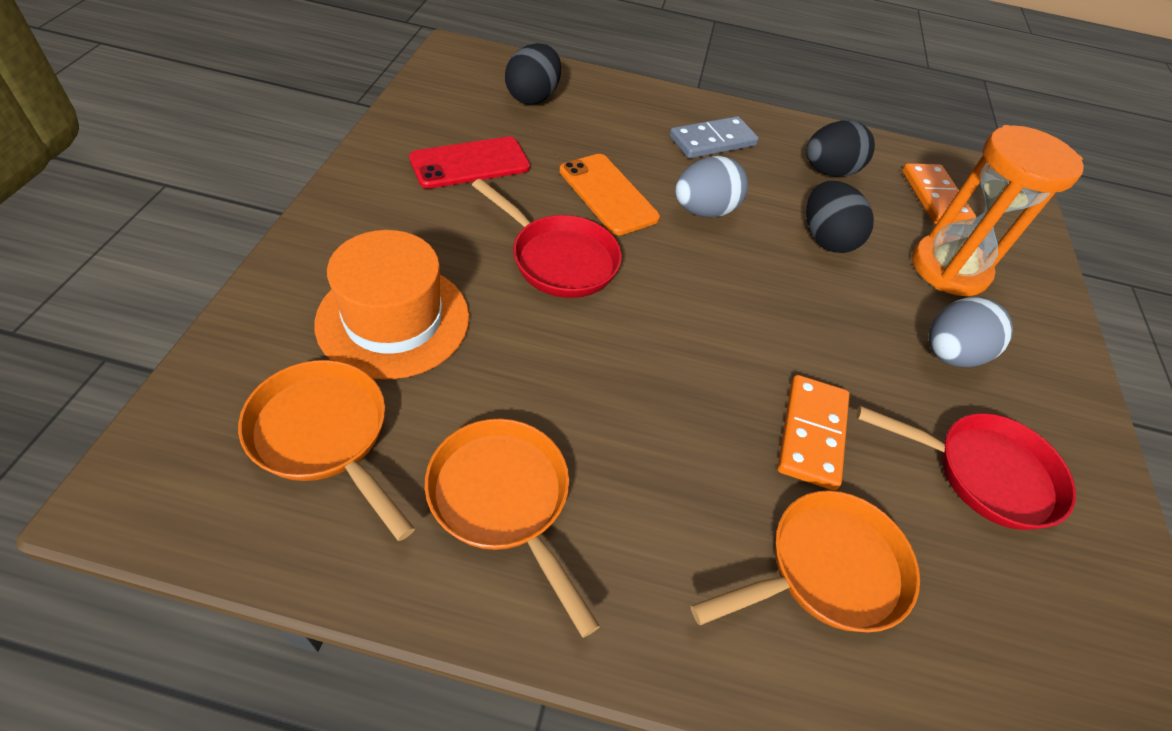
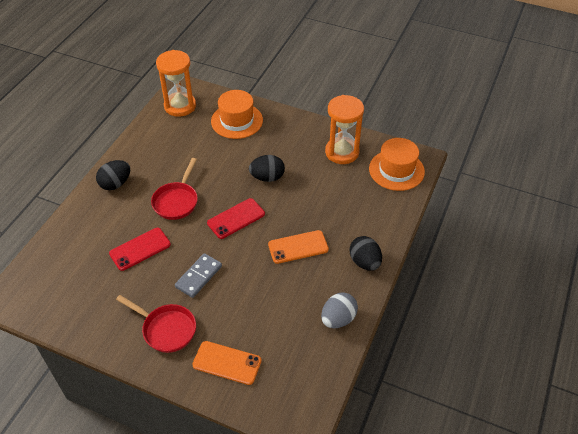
grey egg: [675,156,748,217] [929,297,1013,367] = 2 -> [321,292,358,328] = 1
orange domino: [777,375,850,490] [902,163,976,224] = 2 -> none = 0
orange hat: [314,230,469,379] = 1 -> [211,90,263,139] [369,138,425,191] = 2
orange hourglass: [912,125,1084,296] = 1 -> [156,50,196,117] [325,95,364,164] = 2
orange pan: [238,360,415,541] [425,419,600,638] [691,490,920,632] = 3 -> none = 0
orange phone: [559,154,660,235] = 1 -> [192,341,262,385] [268,230,329,264] = 2
red phone: [409,136,530,189] = 1 -> [109,228,171,271] [207,198,265,239] = 2

